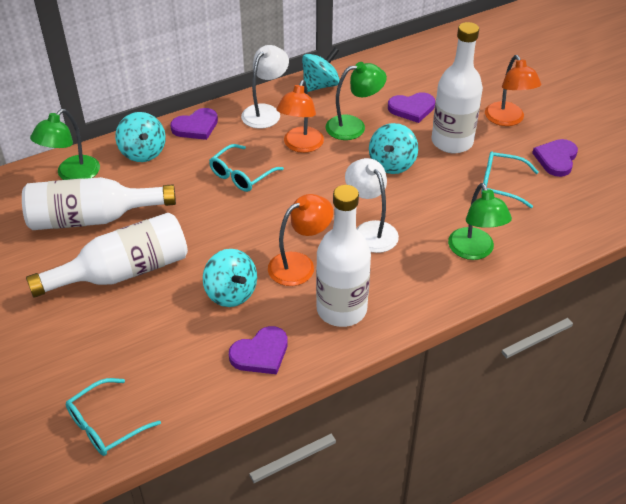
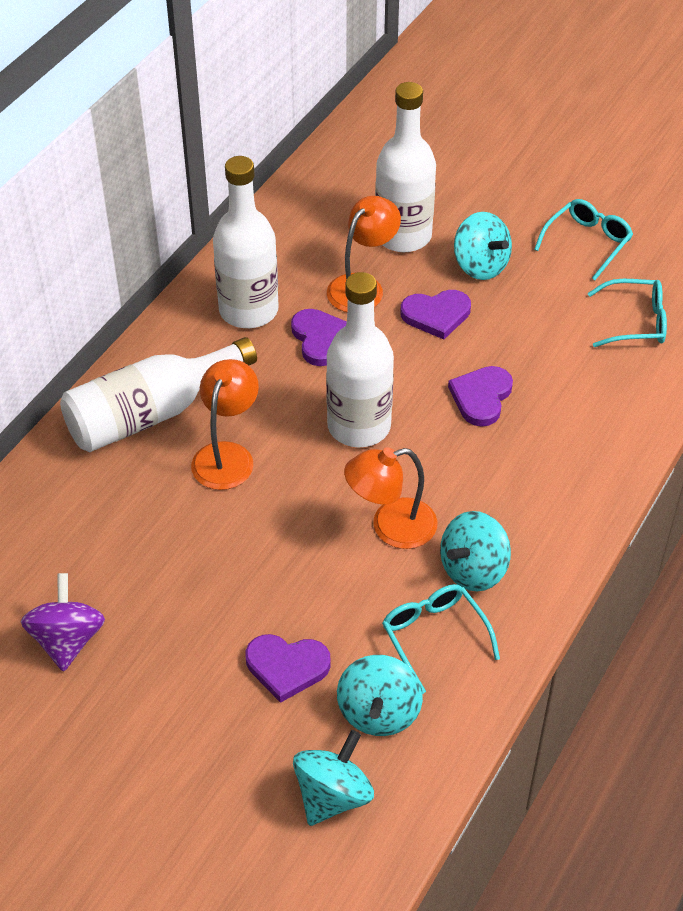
green lamp: [30,109,100,180] [326,62,387,140] [448,183,512,260] = 3 -> none = 0
purple spinning top: none = 0 -> [20,573,105,672] = 1
white lamp: [241,45,289,129] [345,158,399,253] = 2 -> none = 0

